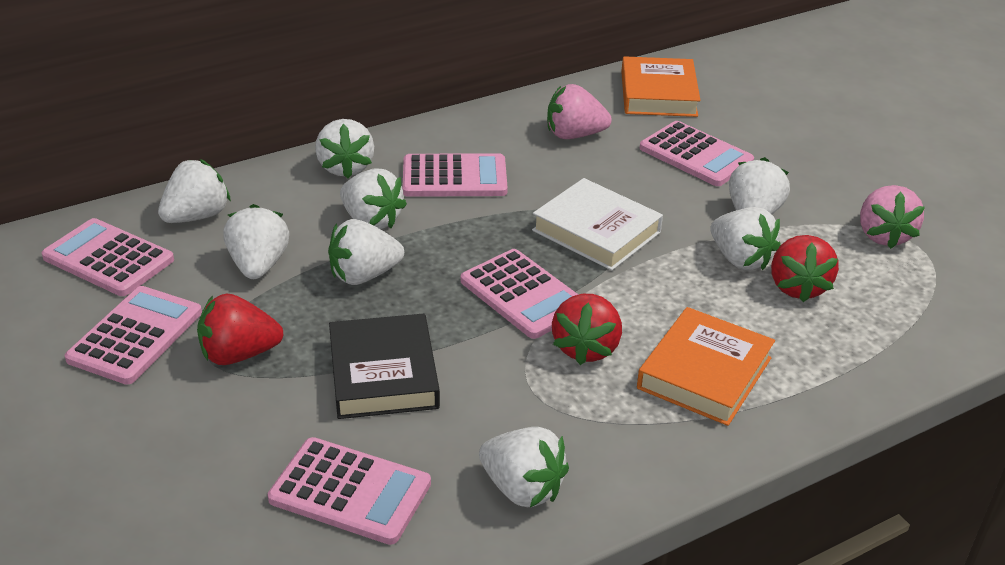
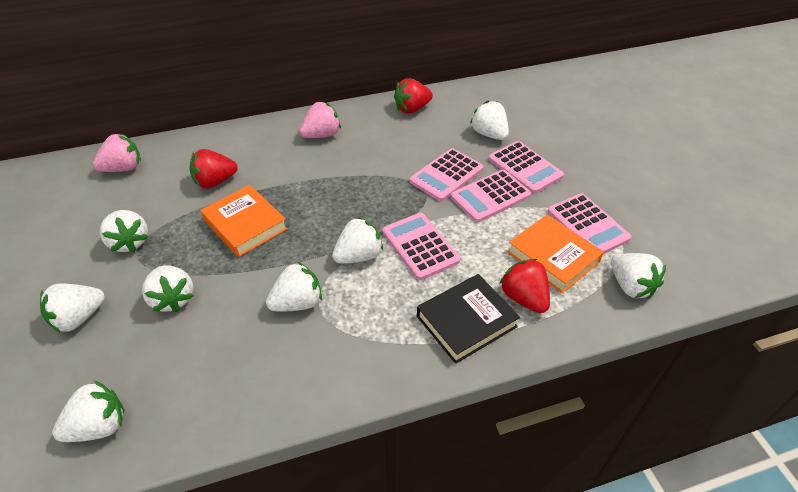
pink calculator: [41,218,174,296] [65,286,202,385] [268,437,431,545] [402,153,508,197] [461,249,579,339] [640,121,754,186] = 6 -> [382,213,460,280] [410,148,484,201] [451,170,531,223] [489,141,564,194] [548,193,632,254] = 5
white book: [532,178,663,271] = 1 -> none = 0

